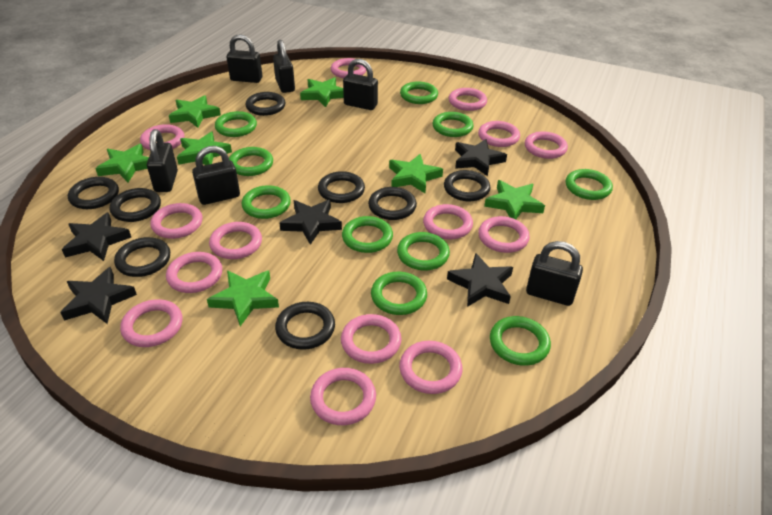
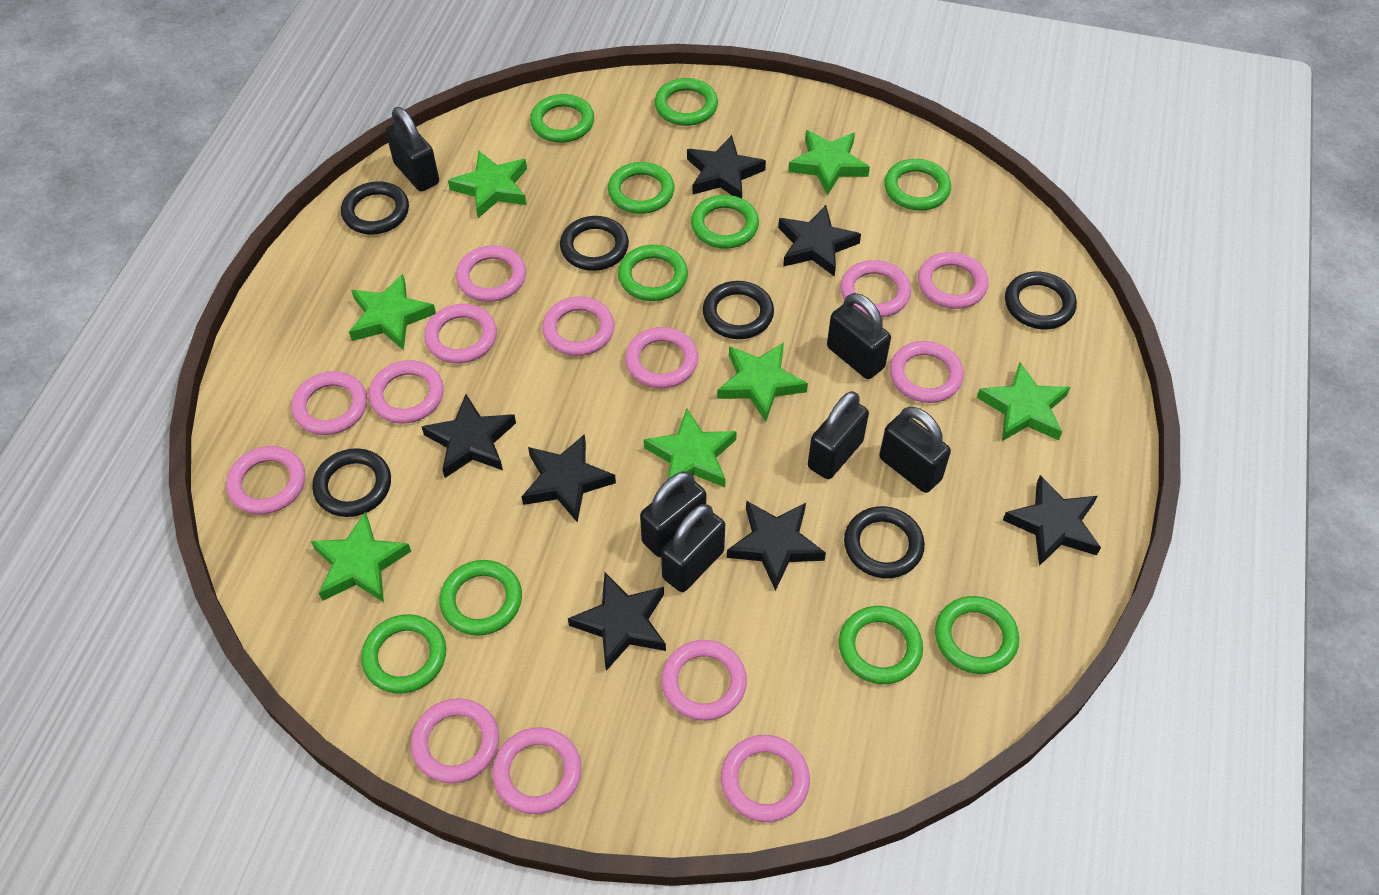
black ring: [68,177,119,209] [110,188,161,222] [114,237,170,277] [246,92,285,116] [275,302,335,350] [318,171,365,203] [368,187,417,220] [444,170,491,201] = 8 -> [312,448,391,517] [341,182,409,234] [560,216,629,271] [703,281,774,339] [844,506,925,578] [1005,272,1077,329] = 6
black star: [60,267,137,324] [62,212,131,261] [279,200,342,245] [447,253,513,307] [455,139,507,176] = 5 -> [421,394,516,478] [522,434,616,523] [568,573,666,671] [687,135,766,198] [727,501,826,591] [778,205,861,277] [1003,475,1101,566] = 7

